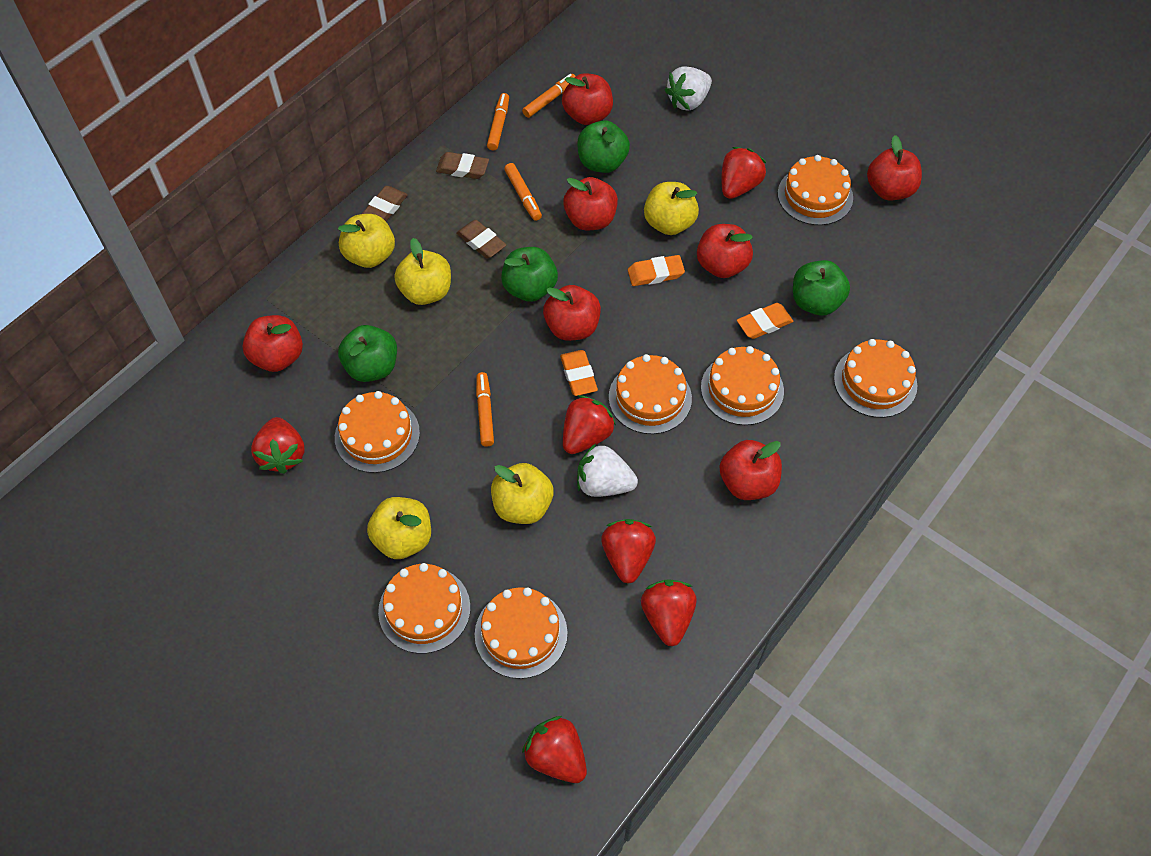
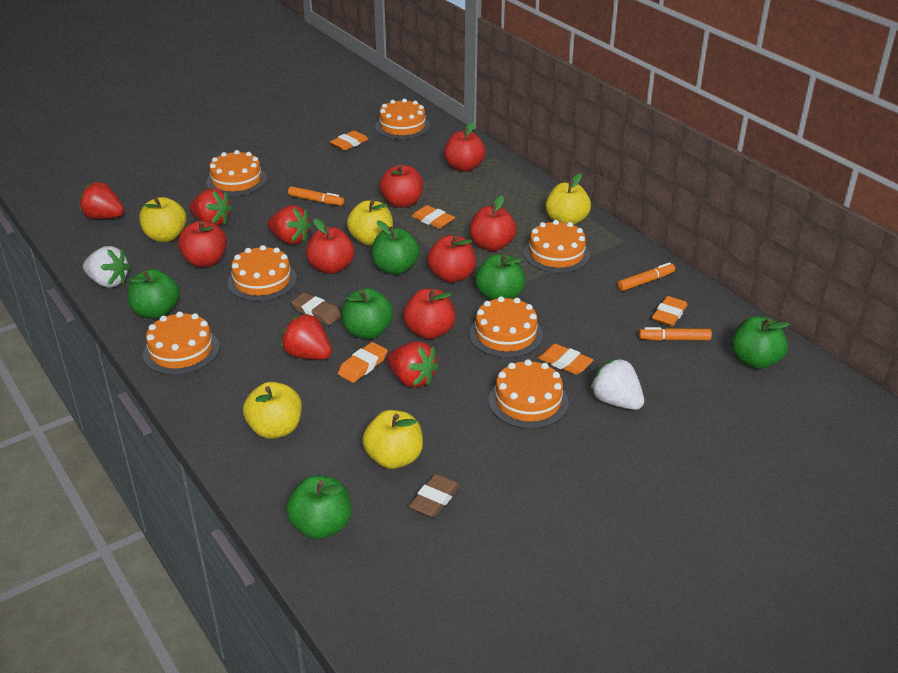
brown eraser: [362,186,408,221] [436,152,489,179] [456,220,506,258] = 3 -> [291,293,342,325] [409,474,460,517] = 2
green apple: [338,325,397,382] [501,247,558,302] [577,120,630,173] [793,260,850,316] = 4 -> [127,269,180,319] [286,476,351,539] [341,288,394,339] [372,221,420,275] [475,254,526,300] [731,316,790,369] = 6
orange eraser: [560,350,598,396] [628,255,685,286] [737,303,793,339] = 3 -> [330,131,369,151] [338,342,388,383] [411,205,455,229] [538,344,593,375] [652,296,688,327] = 5
orange marker: [476,372,494,447] [487,93,509,150] [504,163,542,221] [522,74,576,118] = 4 -> [288,186,344,206] [617,262,675,291] [639,327,712,341] = 3
red strawberry: [251,417,305,474] [522,716,587,783] [563,395,616,454] [601,519,656,583] [641,579,697,646] [722,147,766,199] = 6 -> [79,182,124,219] [189,188,232,226] [268,205,312,244] [281,314,332,360] [387,341,439,388] = 5

